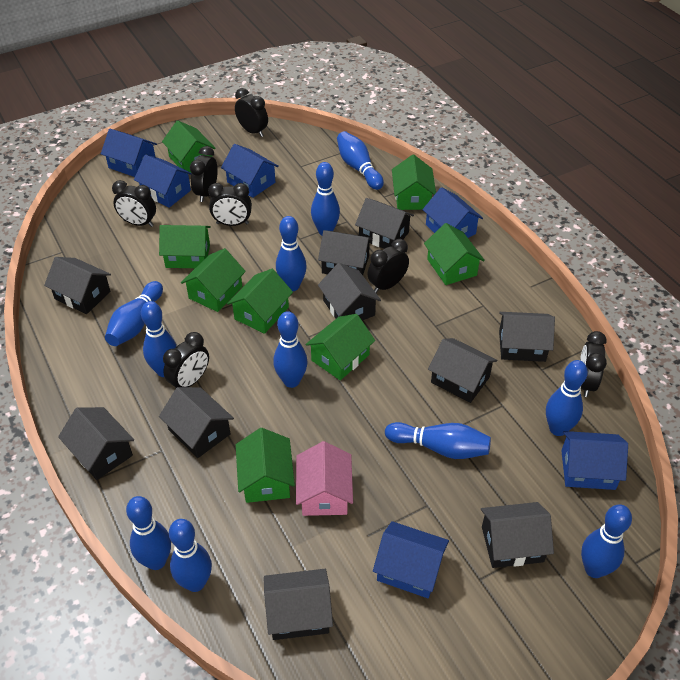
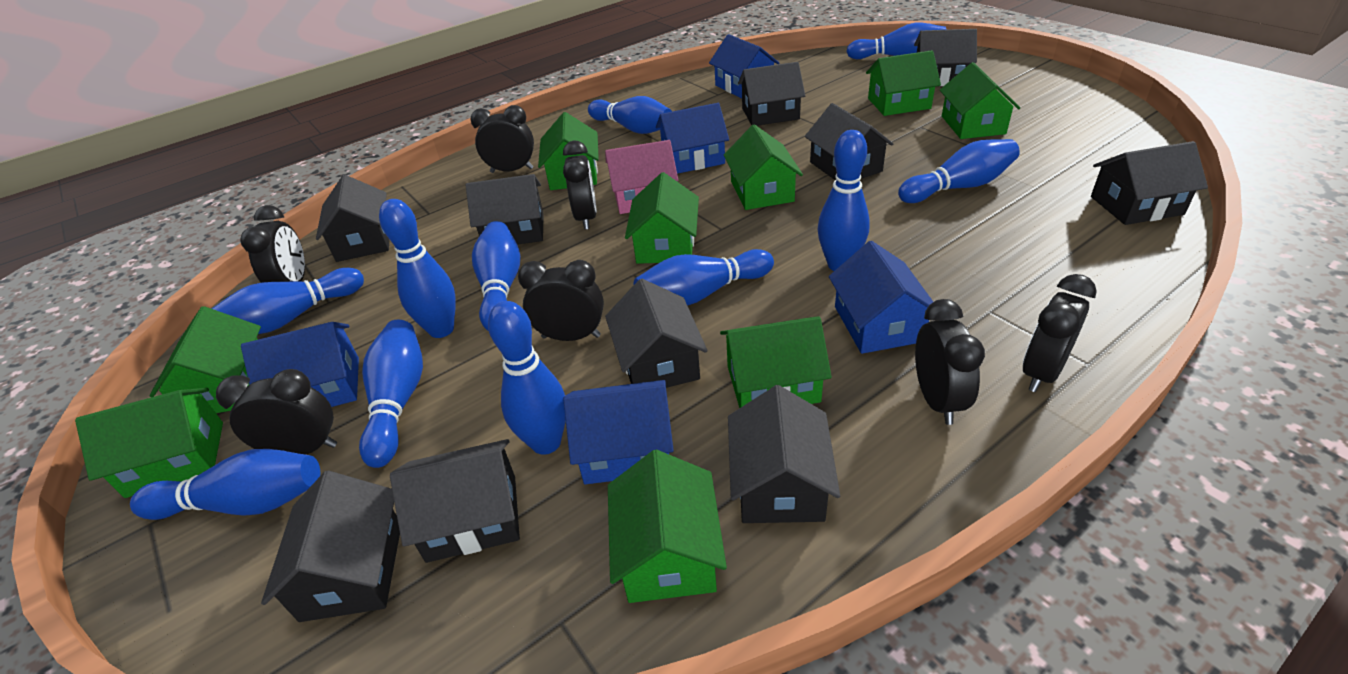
blue house: [101,129,157,177] [134,155,191,208] [221,144,279,198] [373,521,449,598] [422,187,483,238] [561,431,628,490] = 6 -> [241,322,359,407] [563,380,674,484] [656,103,729,174] [709,34,779,98] [829,241,933,354] = 5
green house: [159,225,211,268] [162,120,216,172] [181,248,246,312] [227,269,293,334] [236,428,295,503] [305,314,375,380] [392,154,436,210] [424,223,485,285] = 8 -> [75,388,223,498] [150,306,261,413] [538,112,599,190] [608,450,727,603] [625,172,699,264] [720,316,832,408] [724,125,803,210] [866,50,941,116] [940,62,1020,139] = 9

